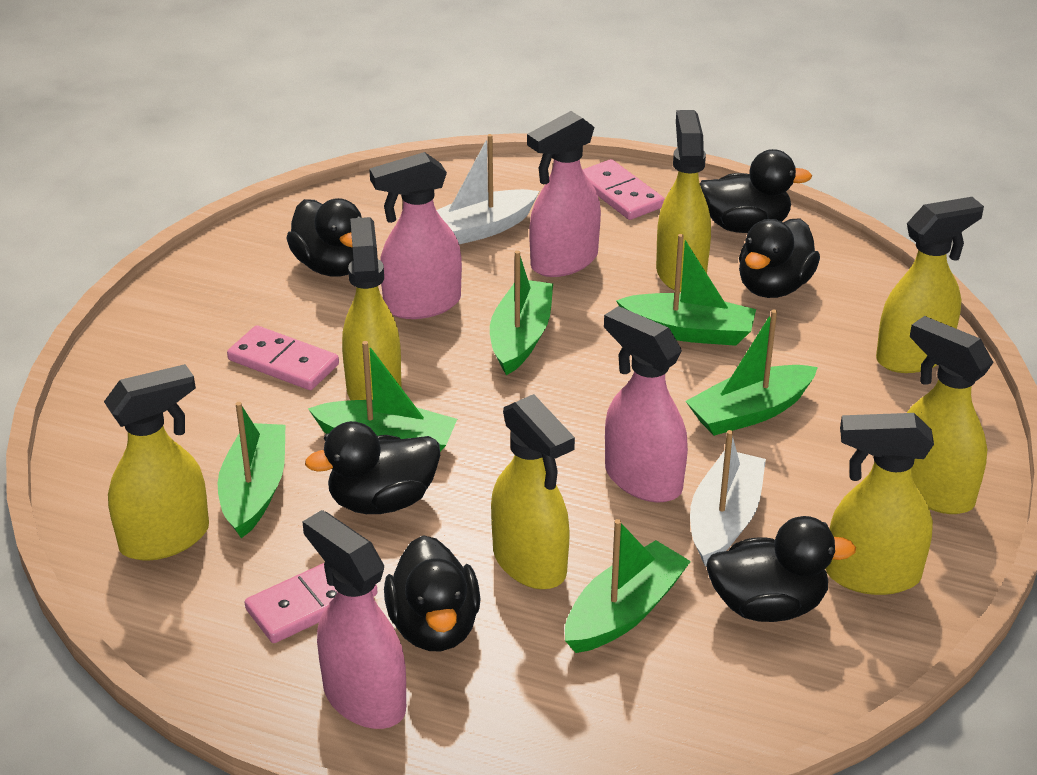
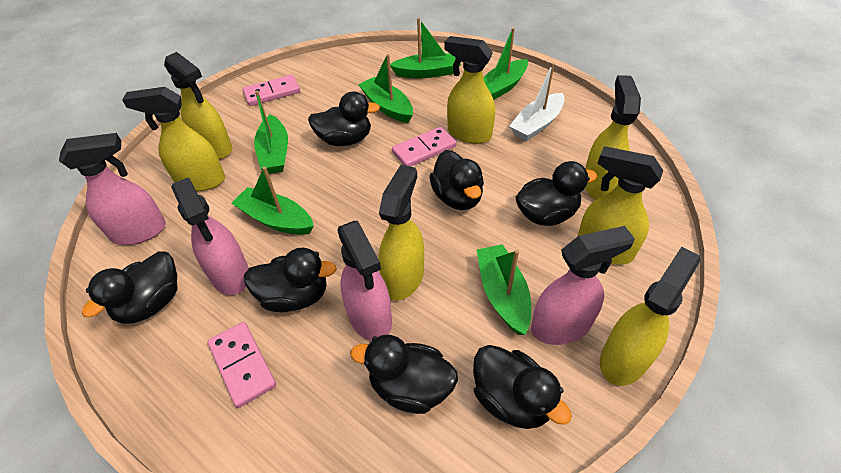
black duck: [286,198,362,277] [305,421,440,514] [384,535,481,651] [700,149,812,233] [706,516,856,622] [739,218,820,298] = 6 -> [82,251,177,324] [244,247,337,312] [308,91,380,146] [350,335,458,414] [429,150,484,210] [473,345,572,429] [515,161,597,226] = 7
white boat: [436,134,539,244] [690,430,766,566] = 2 -> [509,63,565,141] = 1

